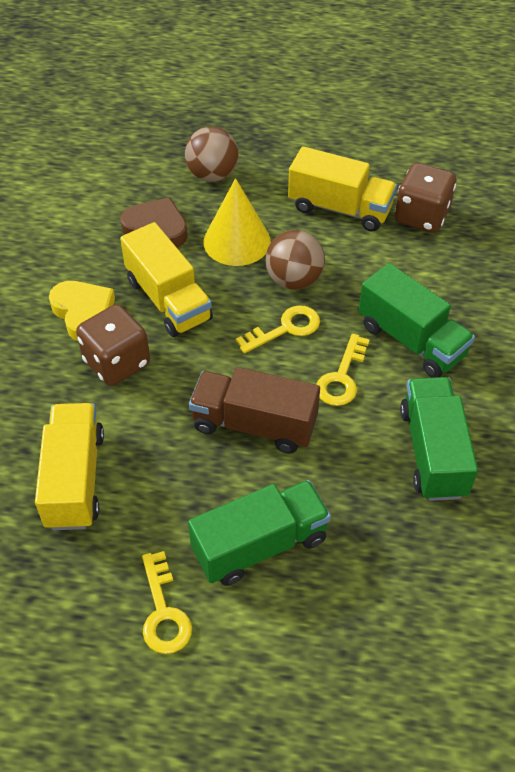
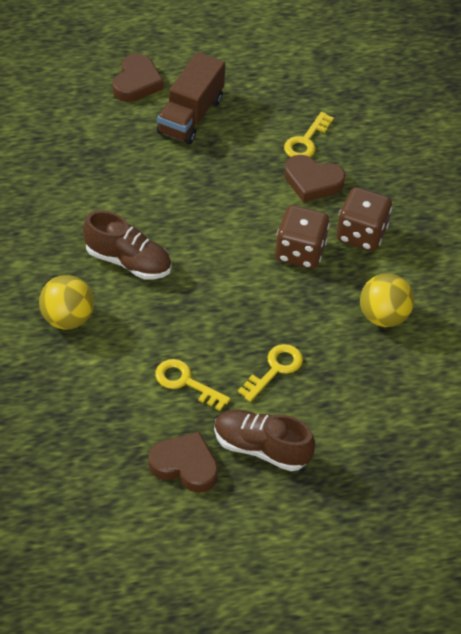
brown ball: [185,127,239,182] [265,230,325,290] = 2 -> none = 0
brown heart: [120,197,188,248] = 1 -> [112,54,164,102] [149,432,218,493] [284,155,345,203] = 3
brown shoe: none = 0 -> [83,210,171,280] [214,409,315,471] = 2
green truck: [188,480,331,586] [359,263,475,378] [400,377,478,501] = 3 -> none = 0
yellow ball: none = 0 -> [39,275,94,330] [360,273,414,327] = 2
yellow cone: [203,178,271,266] = 1 -> none = 0
yellow heart: [49,281,115,341] = 1 -> none = 0
yellow truck: [35,403,104,530] [120,222,213,337] [288,146,397,232] = 3 -> none = 0

